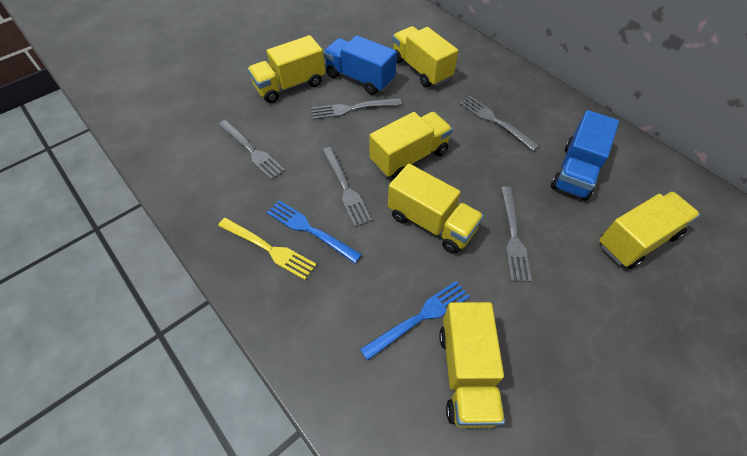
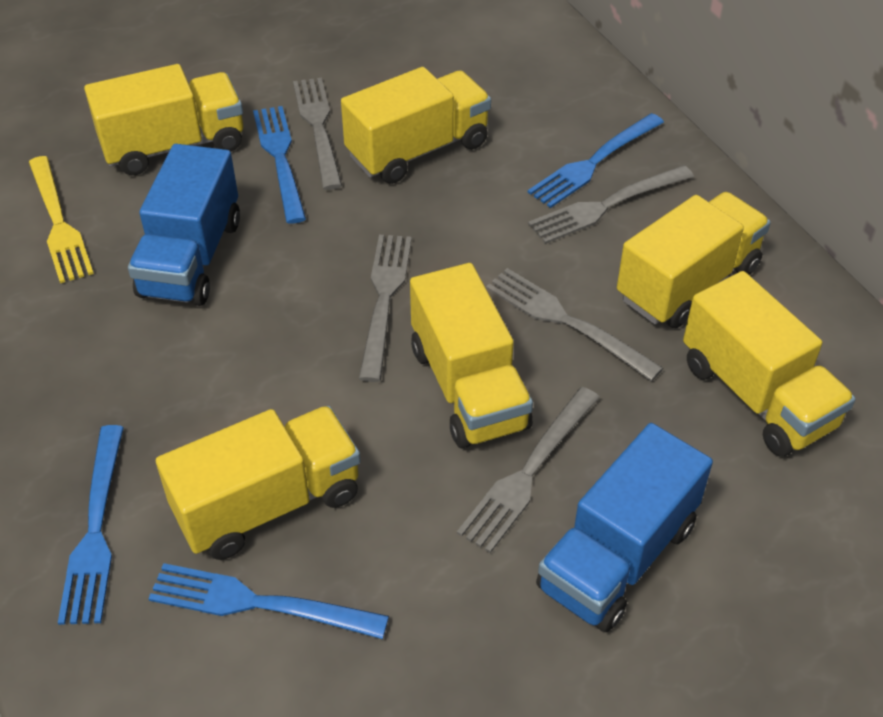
blue fork: [267,200,362,263] [360,281,470,361] = 2 -> [58,425,124,625] [148,563,389,639] [253,106,306,224] [528,113,664,208] = 4

